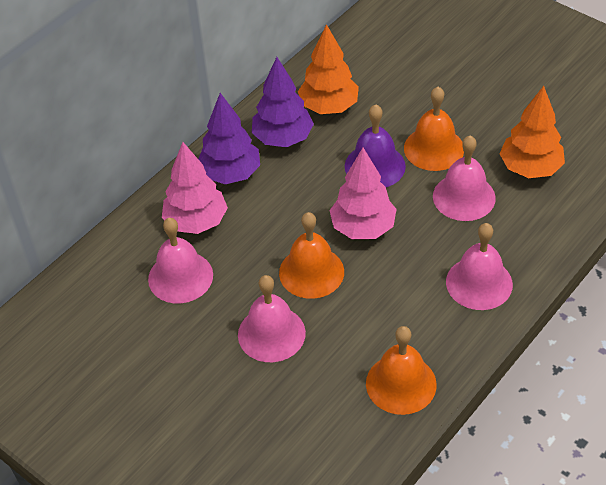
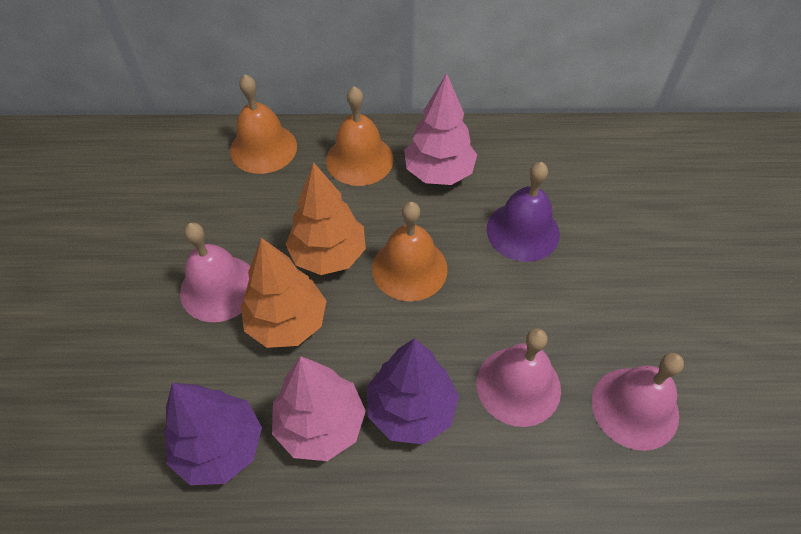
pink bell: [148,218,213,303] [238,275,306,362] [433,136,496,221] [446,223,513,310] = 4 -> [180,223,250,322] [477,329,561,427] [592,353,684,451] = 3

